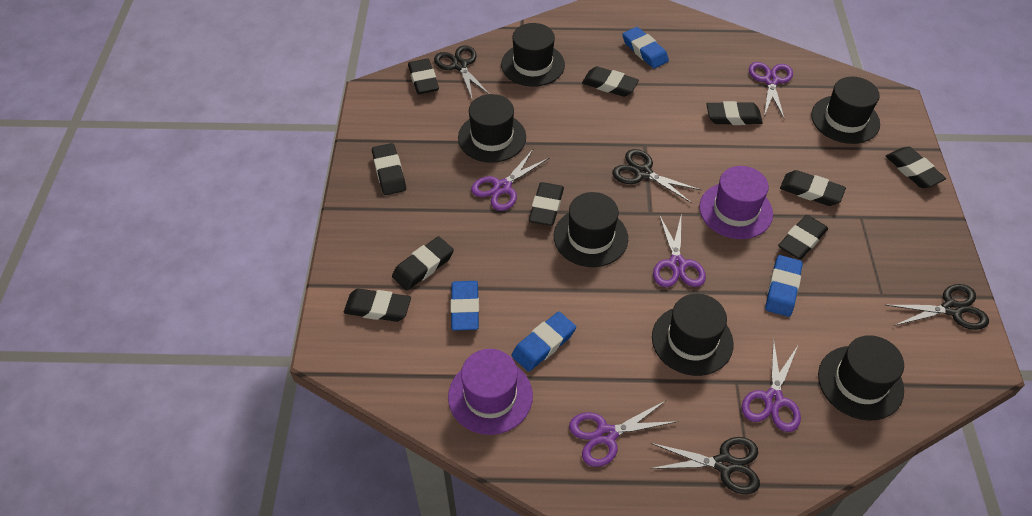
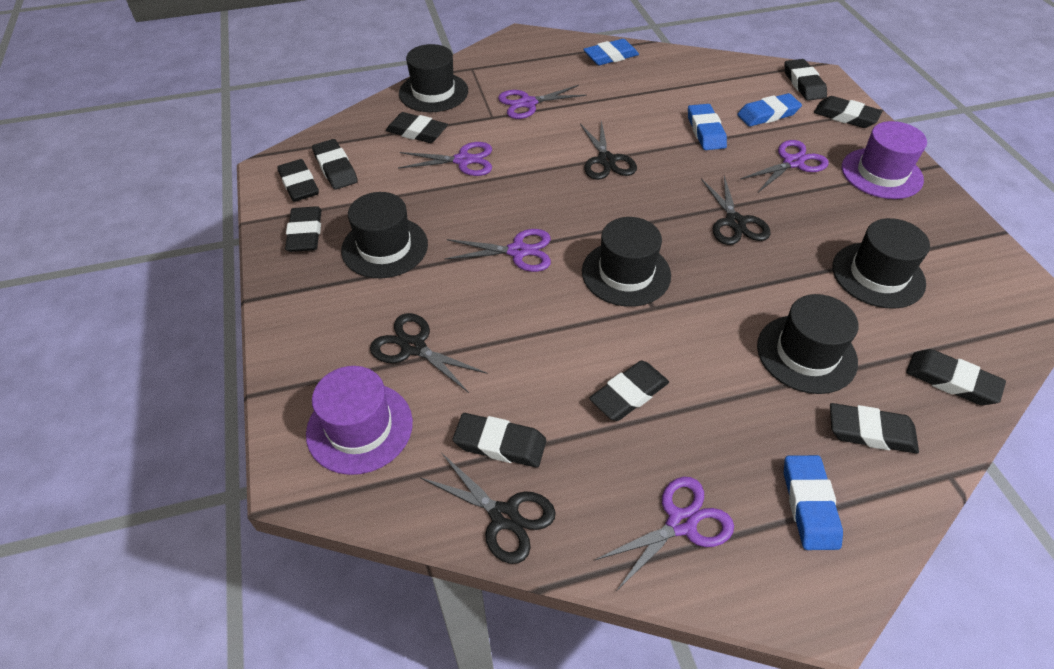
black hat: [458,94,526,163] [501,23,565,87] [554,192,628,267] [652,294,734,376] [811,77,880,144] [818,335,904,421] = 6 -> [341,192,428,278] [399,44,468,112] [582,217,671,307] [757,294,859,394] [832,218,930,309] = 5

